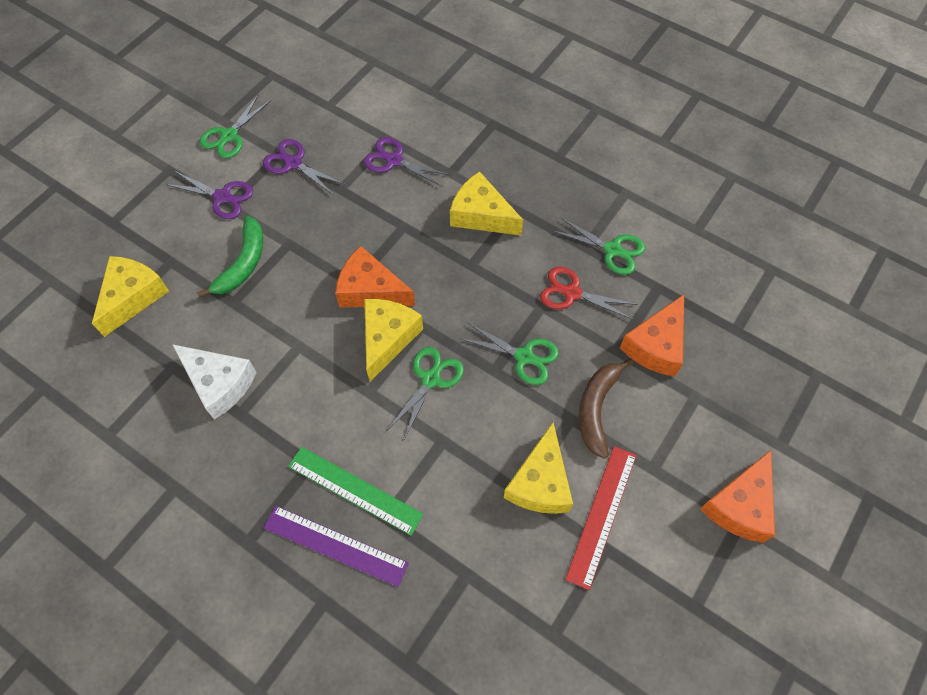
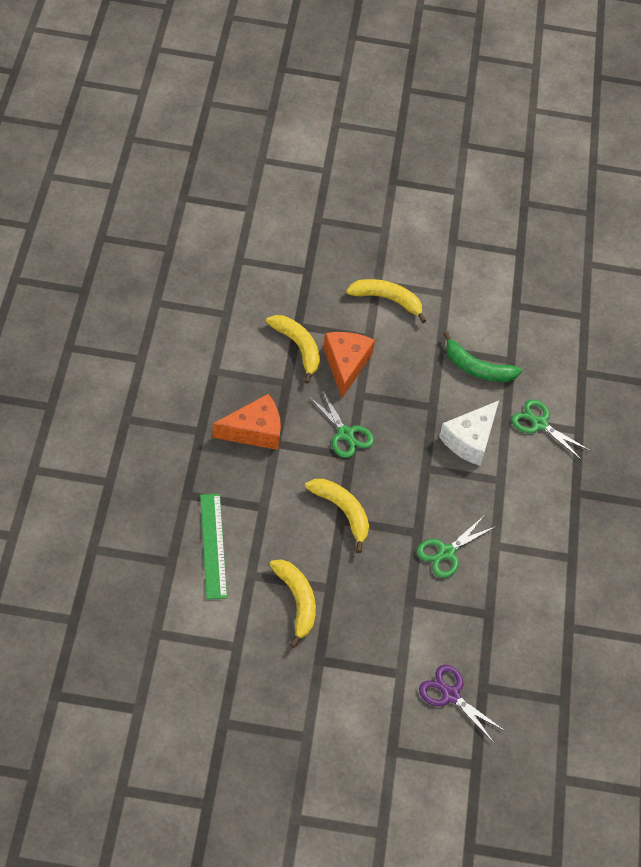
brown banana: [579,358,634,459] = 1 -> none = 0
green scissors: [200,94,271,158] [387,347,464,441] [459,322,559,385] [553,217,645,275] = 4 -> [308,390,374,458] [417,516,495,578] [512,399,591,460] = 3
orange cheese: [335,246,415,308] [620,295,684,377] [700,450,775,543] = 3 -> [212,394,281,450] [323,332,375,398] = 2
purple ruler: [264,506,409,587] = 1 -> none = 0
purple scissors: [165,171,253,219] [263,139,345,195] [364,137,450,187] = 3 -> [419,665,505,743] = 1
red ruler: [565,446,636,590] = 1 -> none = 0
red scissors: [540,267,638,320] = 1 -> none = 0
yellow banana: none = 0 -> [266,315,320,384] [269,559,316,648] [305,479,369,553] [346,279,427,323] = 4
yellow cheese: [92,256,169,337] [364,299,423,382] [450,171,523,236] [504,422,573,514] = 4 -> none = 0

